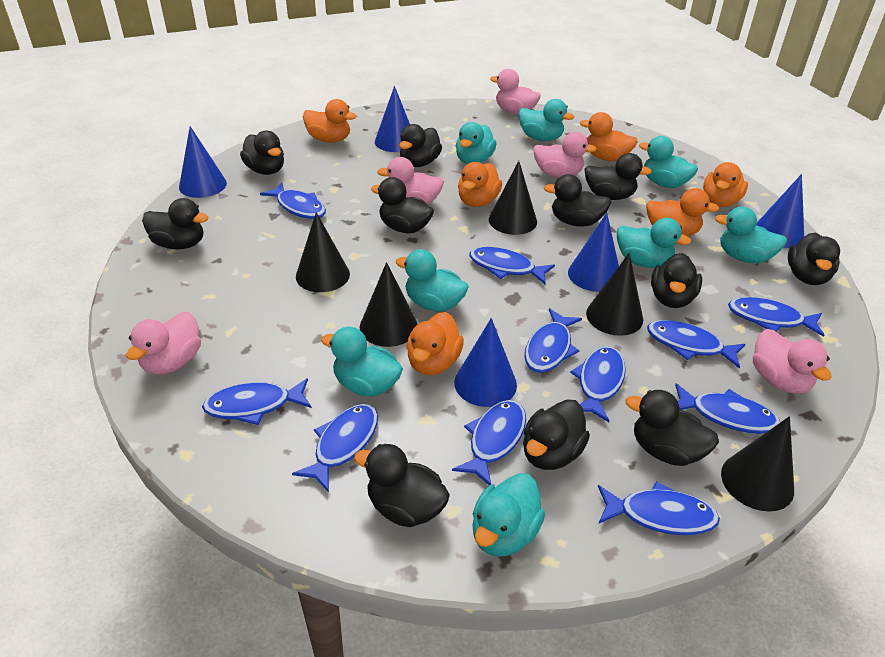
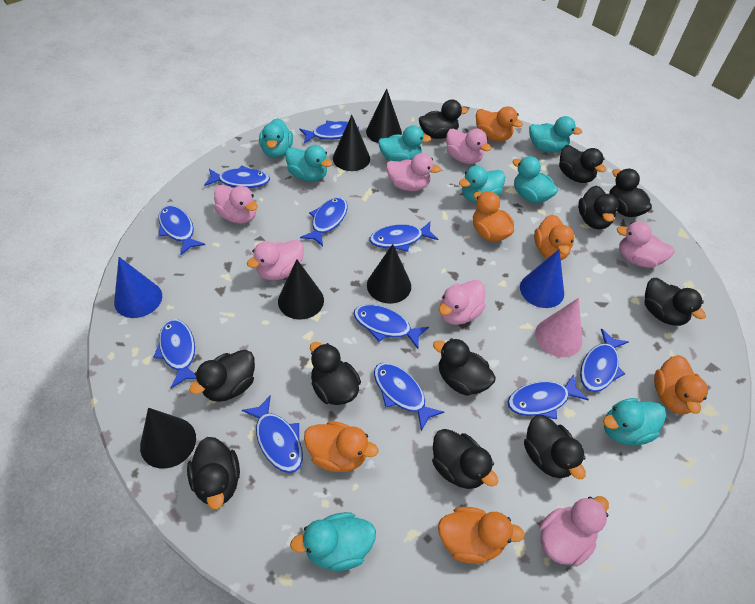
blue cone: [179,126,227,198] [375,86,410,152] [454,318,517,407] [568,213,619,292] [756,174,804,248] = 5 -> [114,257,162,318] [520,249,564,308] = 2
pink cone: none = 0 -> [535,298,582,357] = 1
pink duck: [126,312,201,375] [377,157,444,205] [490,69,541,115] [533,132,597,177] [753,329,832,394] = 5 -> [214,185,258,224] [247,240,304,280] [386,153,441,191] [439,280,486,325] [446,129,491,164] [539,496,609,567] [617,222,675,268] = 7

